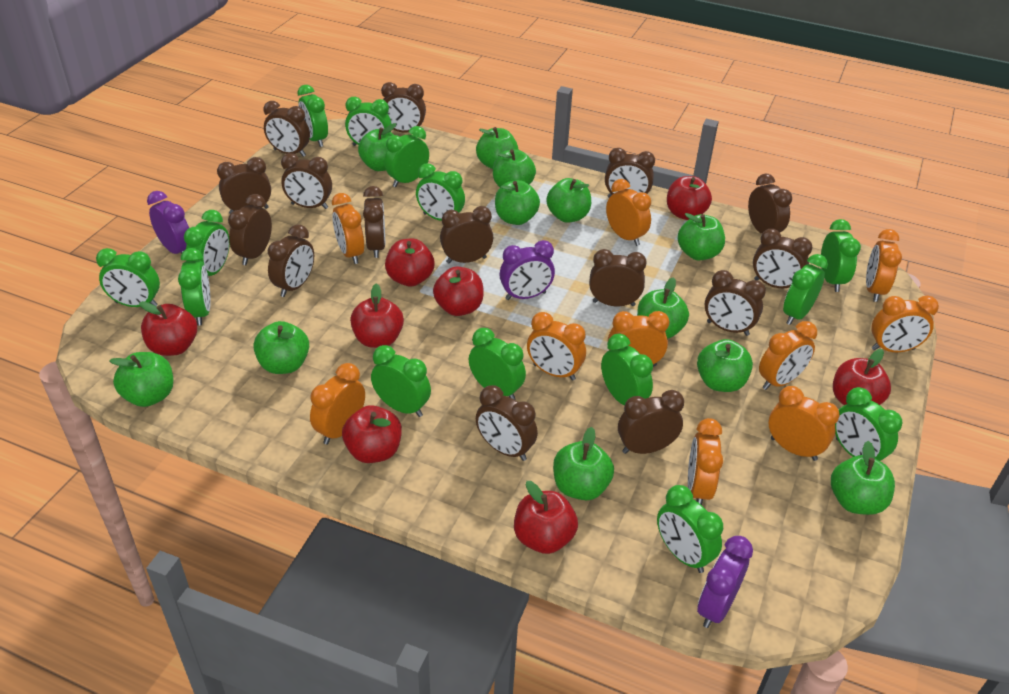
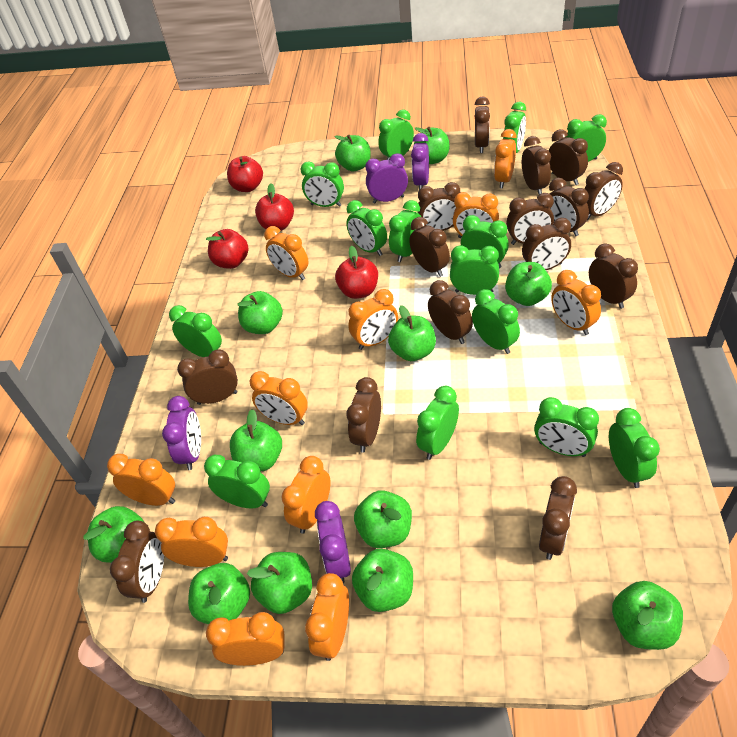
orange clock: [310,363,365,445] [332,193,364,264] [527,312,586,381] [606,179,651,246] [608,311,669,366] [688,418,723,505] [759,321,817,390] [769,386,840,461] [866,229,902,302] [871,296,939,352] = 10 -> [107,454,175,506] [155,517,228,567] [206,612,285,666] [250,371,308,425] [264,226,308,280] [281,456,330,534] [305,573,349,661] [348,289,398,350] [453,192,499,238] [494,129,517,188] [551,270,601,335] = 11
purple clock: [147,191,189,254] [499,240,555,300] [697,536,753,628] = 3 -> [162,396,201,470] [315,501,351,583] [365,154,408,203] [411,133,429,190] = 4
red apple: [139,301,197,356] [342,405,402,463] [350,284,404,348] [385,239,434,287] [433,267,484,316] [514,481,578,554] [667,176,712,220] [833,349,891,405] = 8 -> [206,229,248,269] [227,156,263,192] [255,183,294,231] [335,246,378,299] = 4

